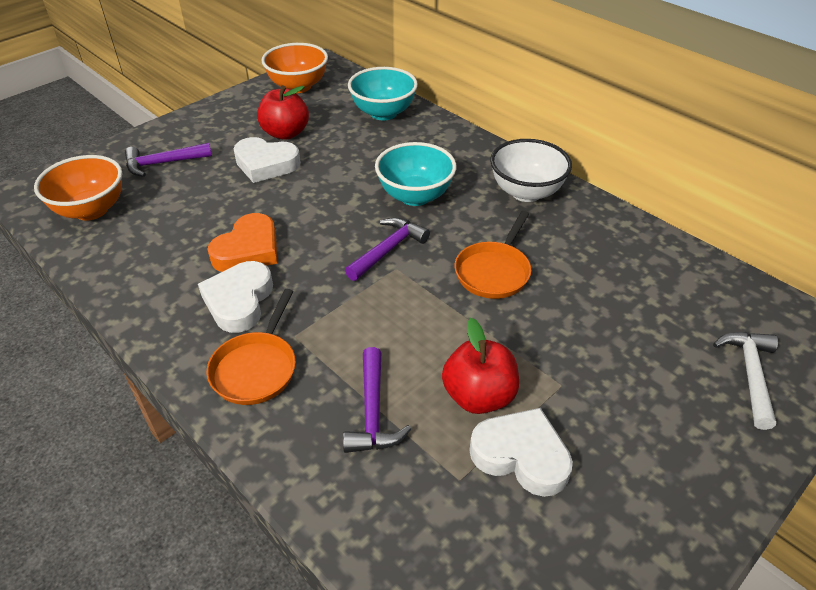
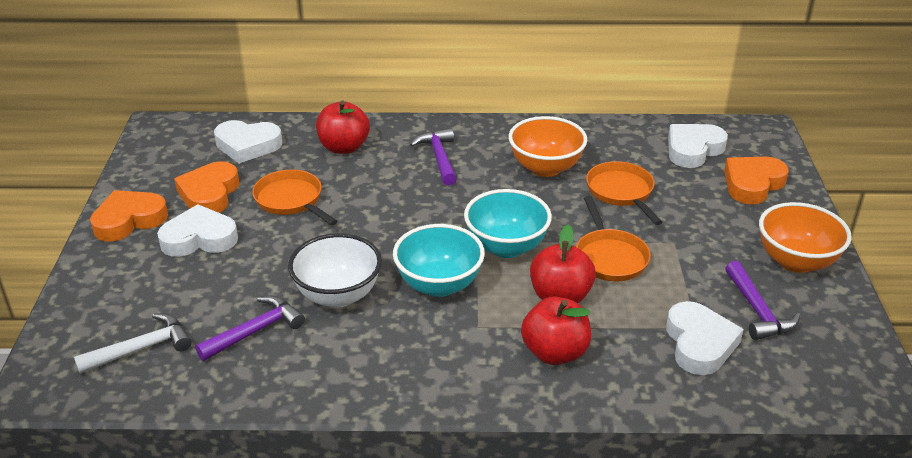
orange heart: [207,213,277,272] = 1 -> [90,190,168,241] [174,161,239,213] [724,157,789,205] = 3
orange pan: [207,289,296,405] [455,211,531,299] = 2 -> [252,170,338,225] [576,196,651,281] [586,161,663,225] = 3
red apple: [257,85,309,140] [442,318,519,414] = 2 -> [316,101,370,154] [521,297,591,365] [530,224,596,303] = 3
white heart: [198,261,273,333] [233,137,301,183] [470,408,573,497] = 3 -> [157,204,238,257] [214,120,282,164] [666,301,744,375] [668,124,728,168] = 4

